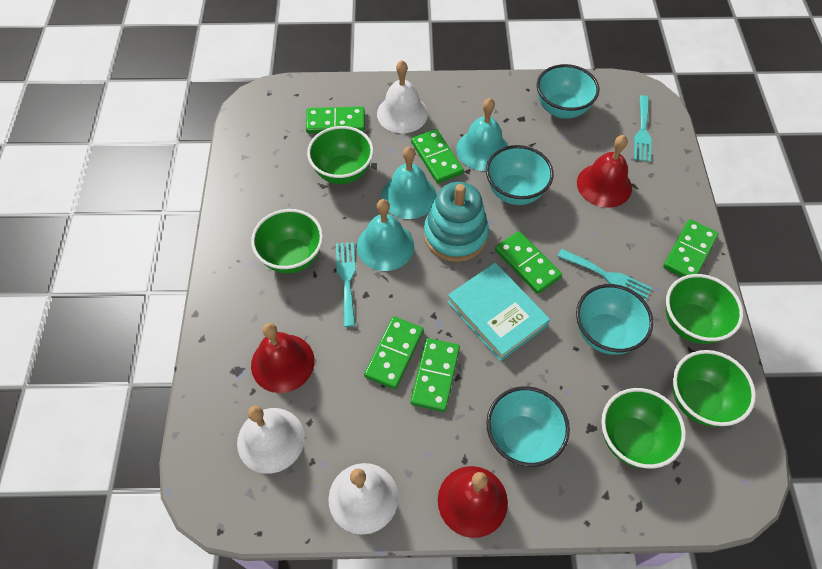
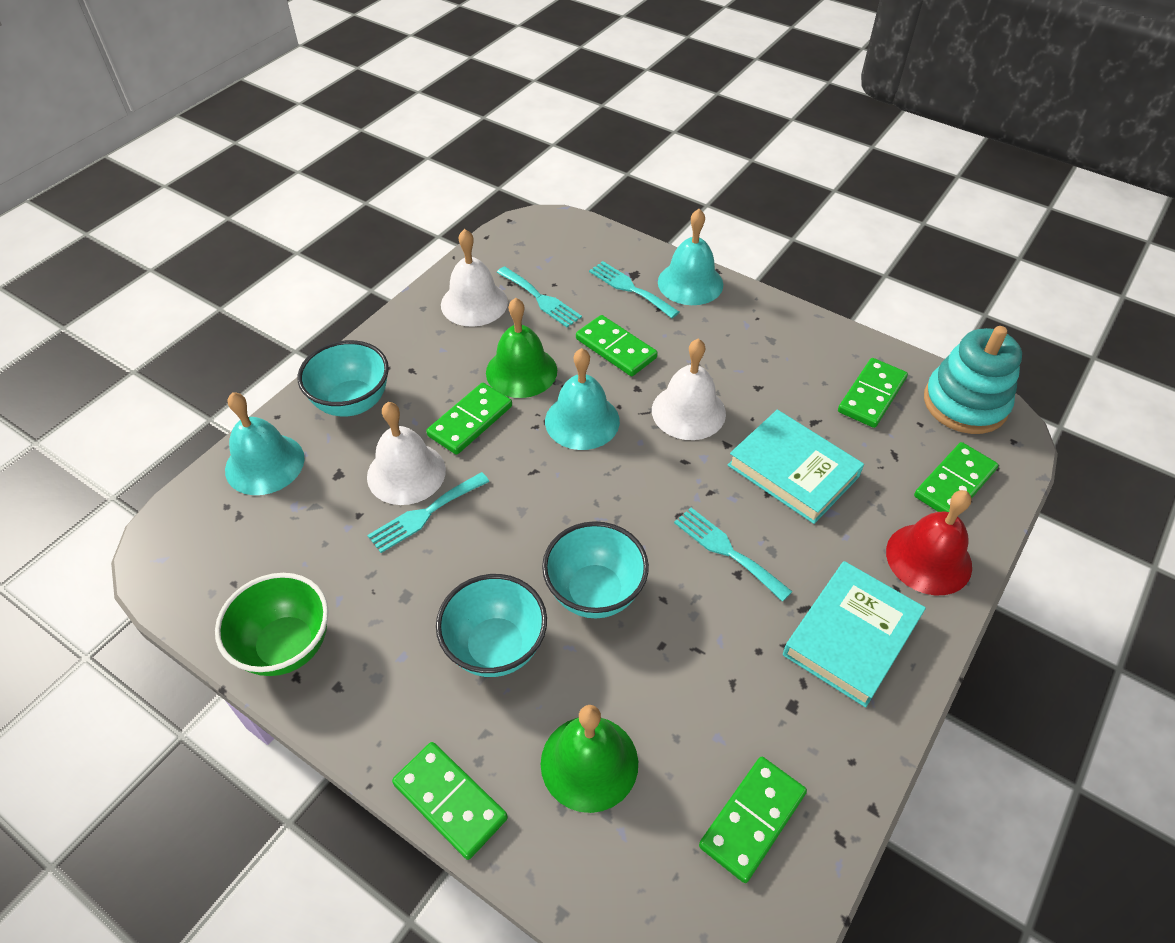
green bell: none = 0 -> [486,298,557,398] [541,705,638,813] = 2
green bowl: [251,209,323,274] [307,126,374,184] [601,388,686,469] [666,274,743,344] [673,350,756,427] = 5 -> [215,573,329,676] = 1
red bell: [251,323,315,393] [438,466,508,538] [577,135,632,208] = 3 -> [886,490,972,595] = 1
turquoise book: [447,263,550,361] = 1 -> [728,410,864,524] [783,561,926,708] = 2
turquoise bowl: [486,145,554,205] [486,386,570,467] [537,64,599,119] [576,284,653,355] = 4 -> [298,340,389,417] [436,574,547,677] [542,521,649,618] = 3
turquoise fork: [336,242,356,327] [557,249,652,301] [634,95,651,162] = 3 -> [367,472,489,553] [497,266,582,327] [589,261,679,318] [674,508,793,602] = 4

